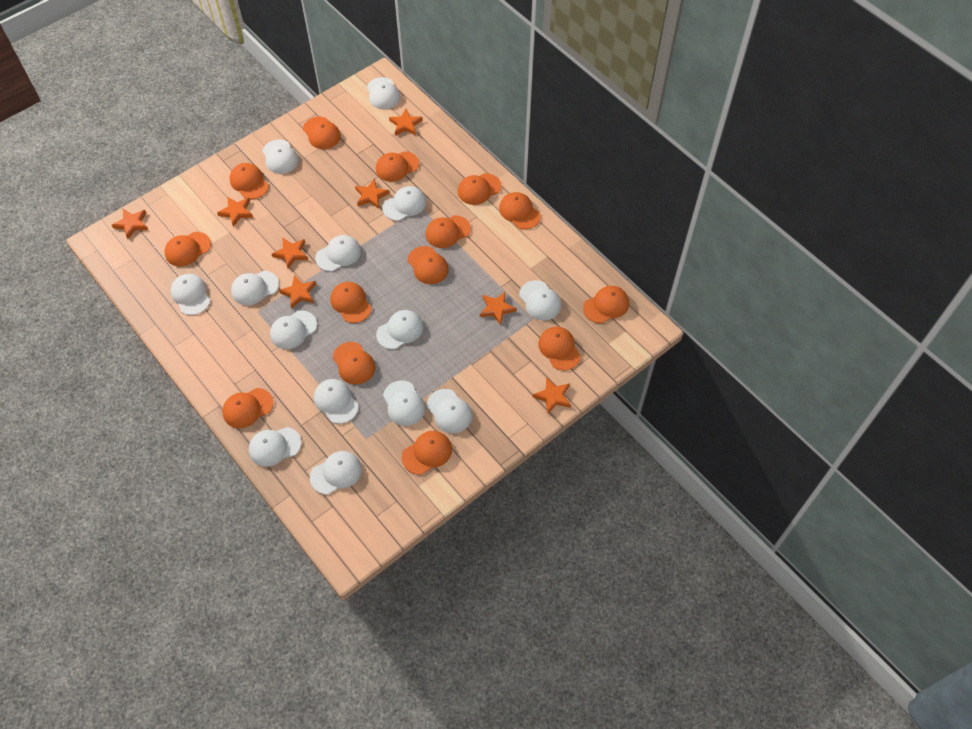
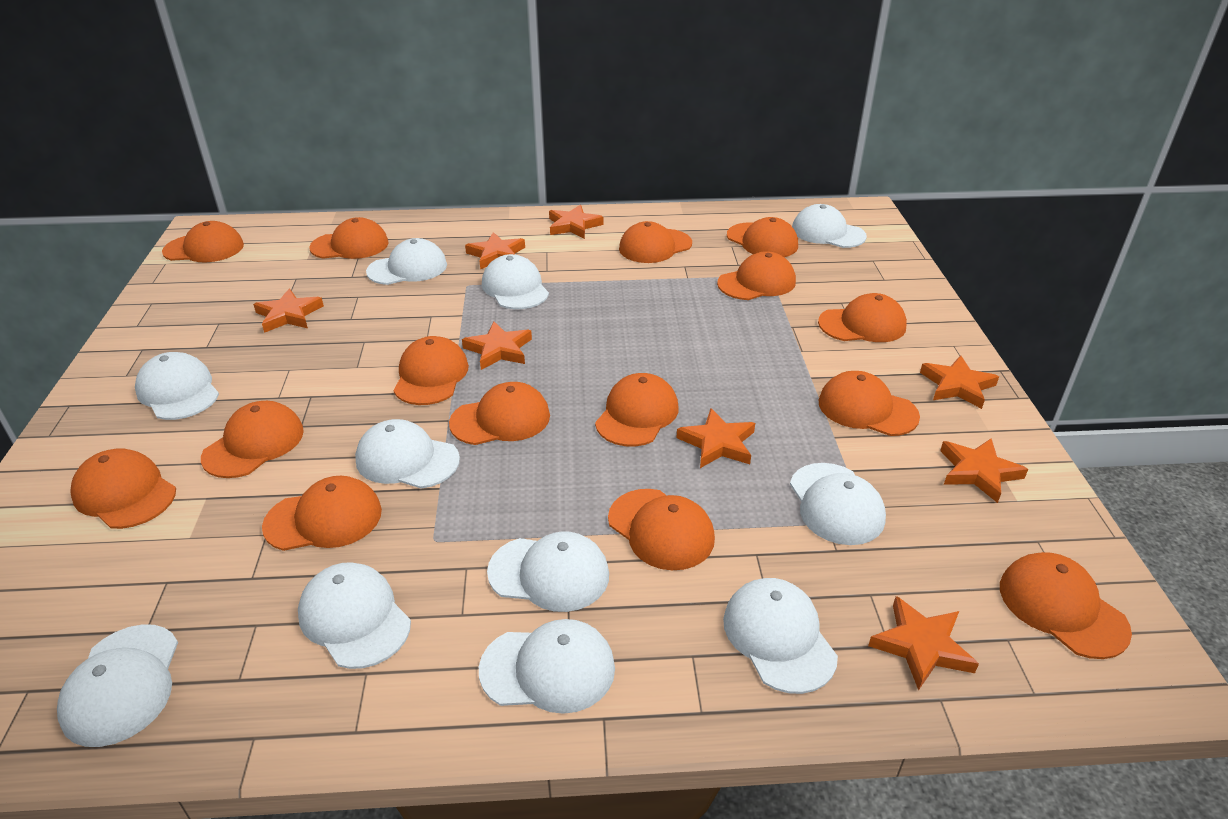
orange cap: [165,232,211,267] [223,388,273,428] [230,163,269,199] [303,117,341,149] [330,282,372,323] [333,342,376,385] [376,151,419,182] [402,431,452,475] [408,246,449,284] [426,215,471,248] [458,173,501,205] [499,192,541,229] [538,327,581,370] [583,286,629,323] = 14 -> [70,448,176,529] [162,221,244,262] [201,401,304,478] [262,476,382,551] [309,217,389,259] [393,336,469,405] [449,382,550,445] [595,373,679,447] [608,489,715,570] [619,221,692,263] [717,251,796,300] [727,217,798,257] [818,293,907,342] [819,371,920,436] [1000,552,1132,659] = 15
white cap: [170,274,210,315] [231,271,279,305] [249,427,301,467] [262,140,299,174] [270,310,317,349] [310,451,362,495] [314,379,358,424] [315,235,361,271] [367,77,400,109] [376,310,423,349] [382,186,426,221] [383,381,425,426] [427,389,472,433] [519,280,561,320] = 14 -> [57,624,178,747] [135,352,219,420] [298,562,411,669] [355,419,460,489] [366,238,447,285] [479,619,615,714] [482,254,549,309] [487,531,609,612] [723,578,838,694] [790,463,886,545] [792,204,867,248] = 11

